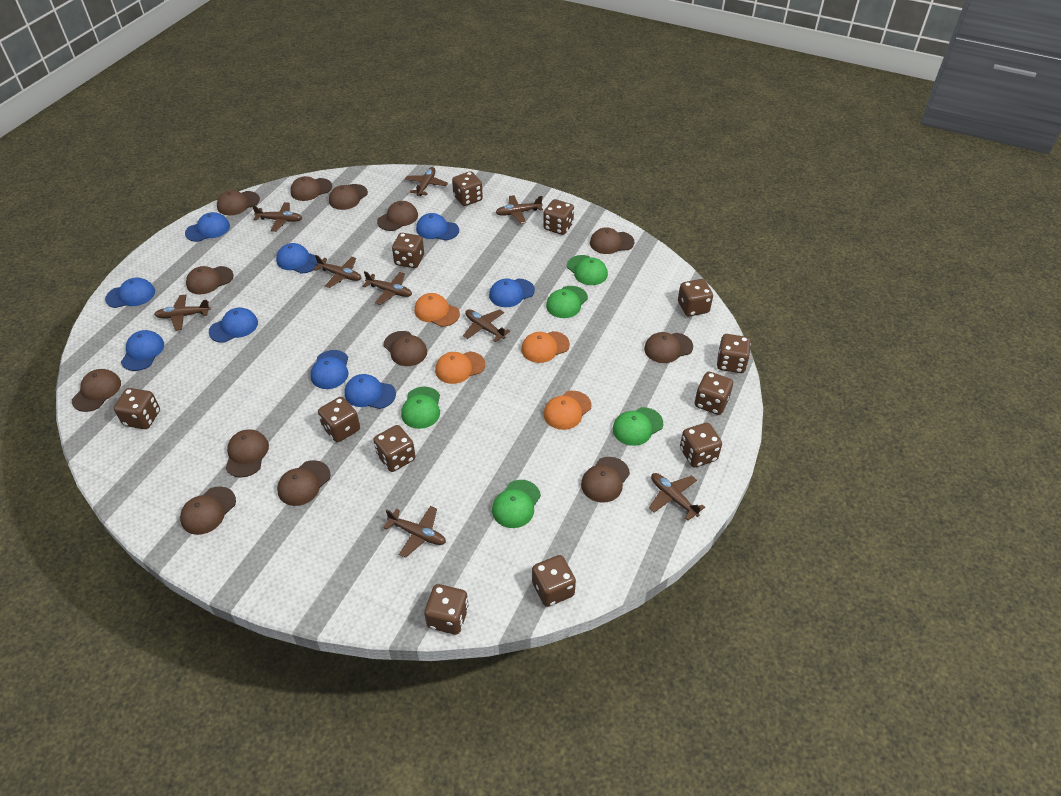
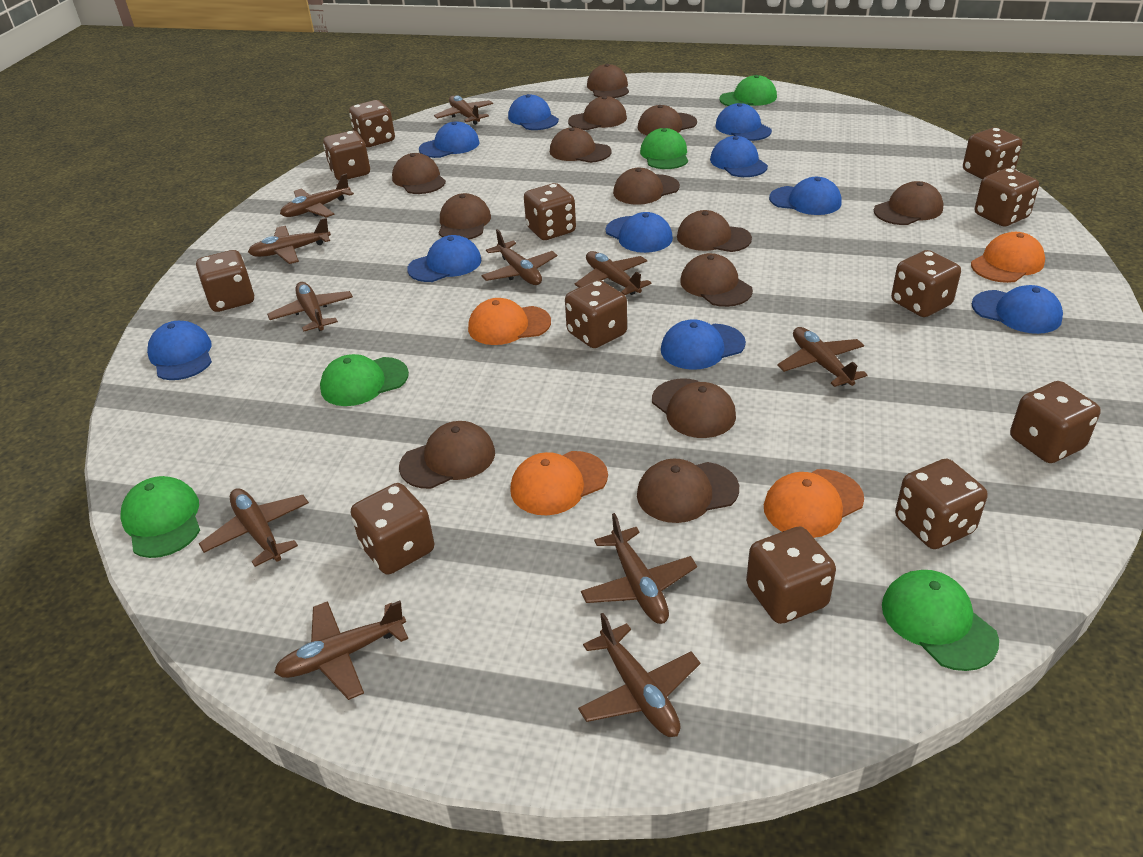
blue cap: [105,277,155,308] [121,330,164,371] [185,212,230,242] [209,308,258,343] [276,243,317,274] [310,350,348,389] [345,374,396,409] [416,213,459,241] [489,278,535,307] = 9 -> [147,321,212,380] [407,235,482,282] [419,121,480,158] [508,94,559,130] [606,212,673,253] [661,319,746,370] [710,136,768,177] [716,103,772,141] [769,177,842,215] [972,285,1063,334] = 10
brown plane: [154,295,211,331] [252,202,302,232] [313,255,361,288] [362,271,412,305] [383,506,446,558] [405,167,448,196] [463,309,510,342] [495,195,543,224] [649,473,705,521] = 9 -> [199,488,309,567] [248,218,331,264] [267,282,353,331] [274,601,408,700] [280,174,354,218] [434,95,493,125] [481,229,557,285] [575,251,652,295] [578,613,700,737] [581,513,697,624] [777,327,868,387] = 11

